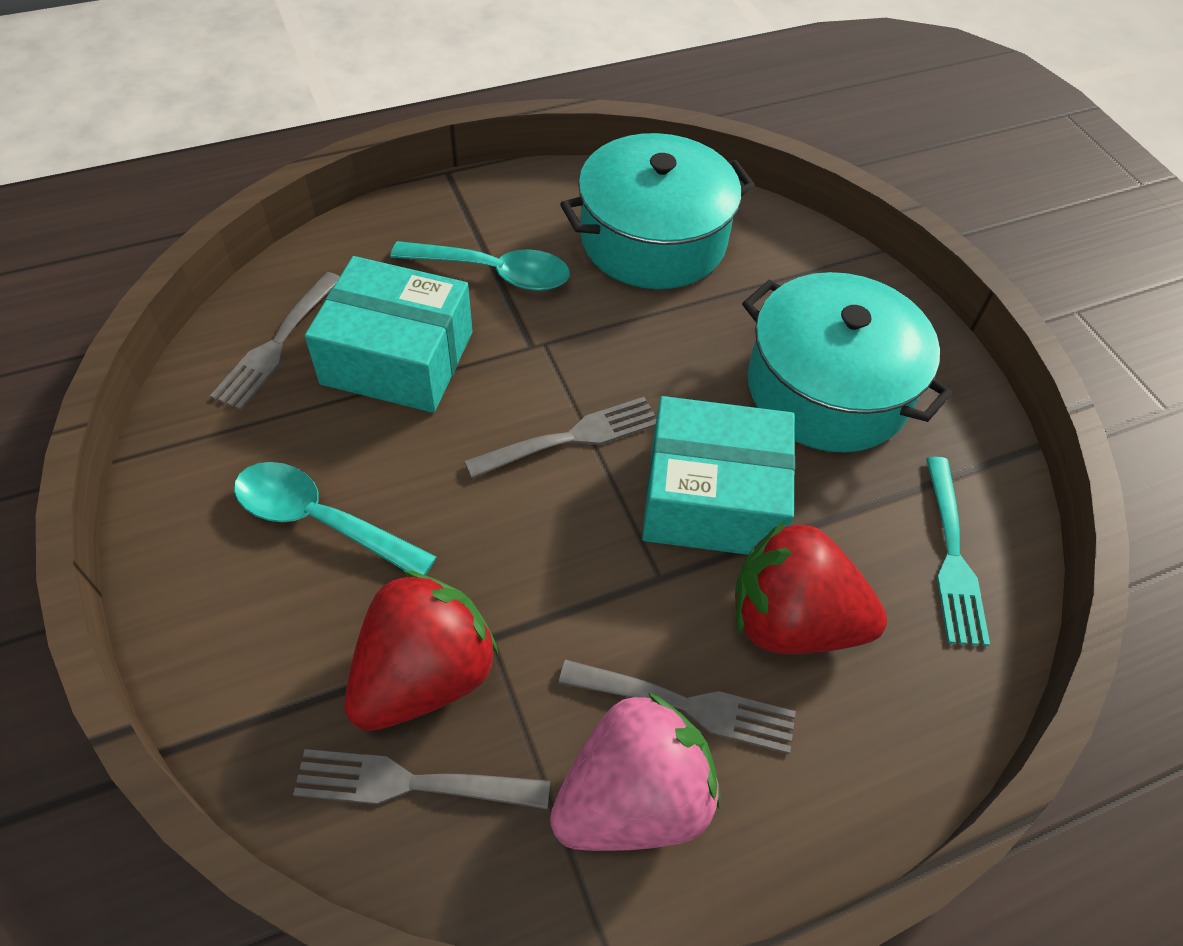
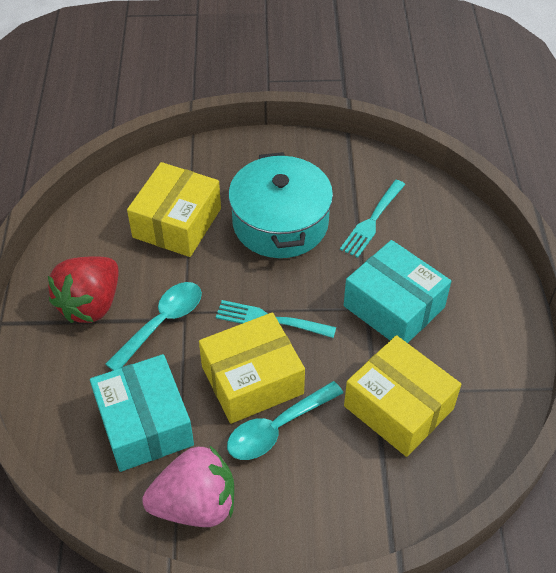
grey fork: [210,272,340,410] [293,749,550,809] [464,397,656,479] [559,659,796,754] = 4 -> none = 0
red strawberry: [344,571,498,731] [735,521,887,654] = 2 -> [48,256,119,323] = 1
turquoise fork: [926,457,990,646] = 1 -> [216,300,336,338] [340,180,405,258] = 2
turquoise pot: [560,133,755,289] [742,272,953,453] = 2 -> [228,152,333,258] = 1
yellow box: none = 0 -> [127,162,221,257] [199,313,305,424] [344,335,461,457] = 3

